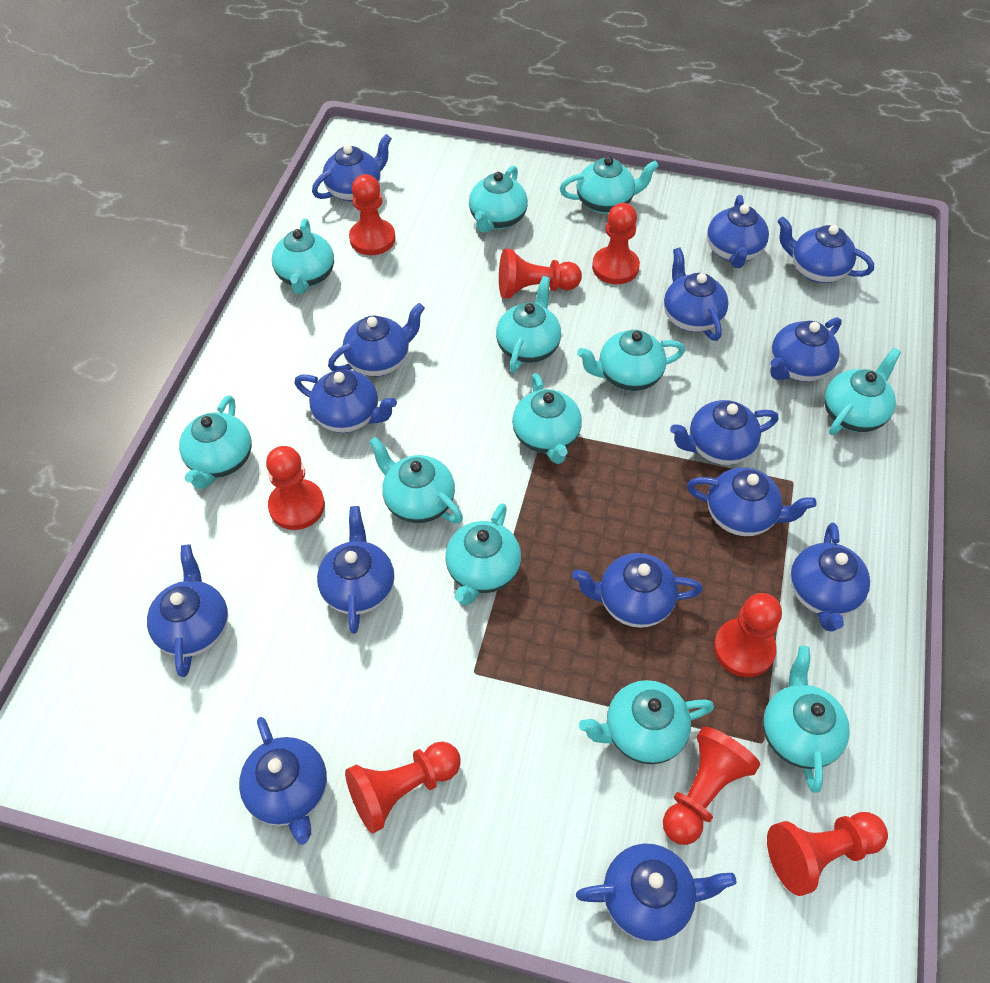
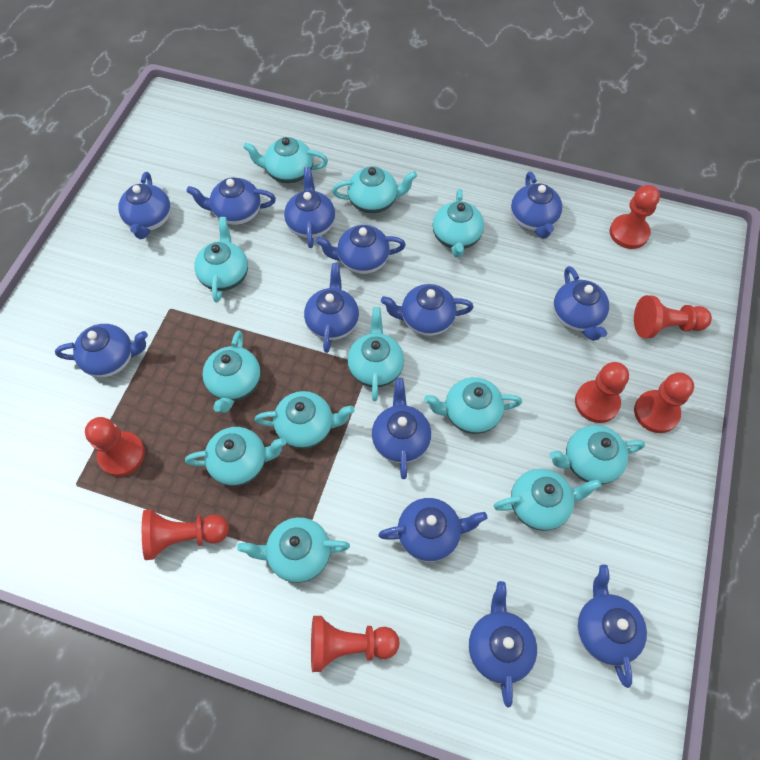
blue teapot: [147,545,228,677] [239,717,327,845] [294,369,397,433] [312,134,392,202] [317,506,395,634] [328,303,425,377] [572,553,703,628] [576,843,737,942] [664,248,728,341] [670,400,779,465] [687,467,817,536] [707,195,769,268] [770,317,842,382] [777,217,874,283] [790,523,870,632] = 15 -> [55,324,148,377] [118,172,171,239] [186,177,276,225] [284,167,335,248] [304,263,359,353] [316,225,406,274] [372,378,431,479] [378,498,488,562] [381,284,474,336] [469,581,537,708] [511,172,562,239] [553,266,609,341] [577,564,647,688] = 13
red pawn: [266,446,325,530] [345,742,461,833] [349,174,395,255] [499,249,582,298] [592,203,640,284] [663,726,760,845] [714,593,782,677] [767,812,888,896] = 8 -> [85,417,145,477] [142,509,229,560] [311,616,399,672] [575,362,629,423] [610,185,660,249] [634,295,712,338] [634,372,694,433] = 7

